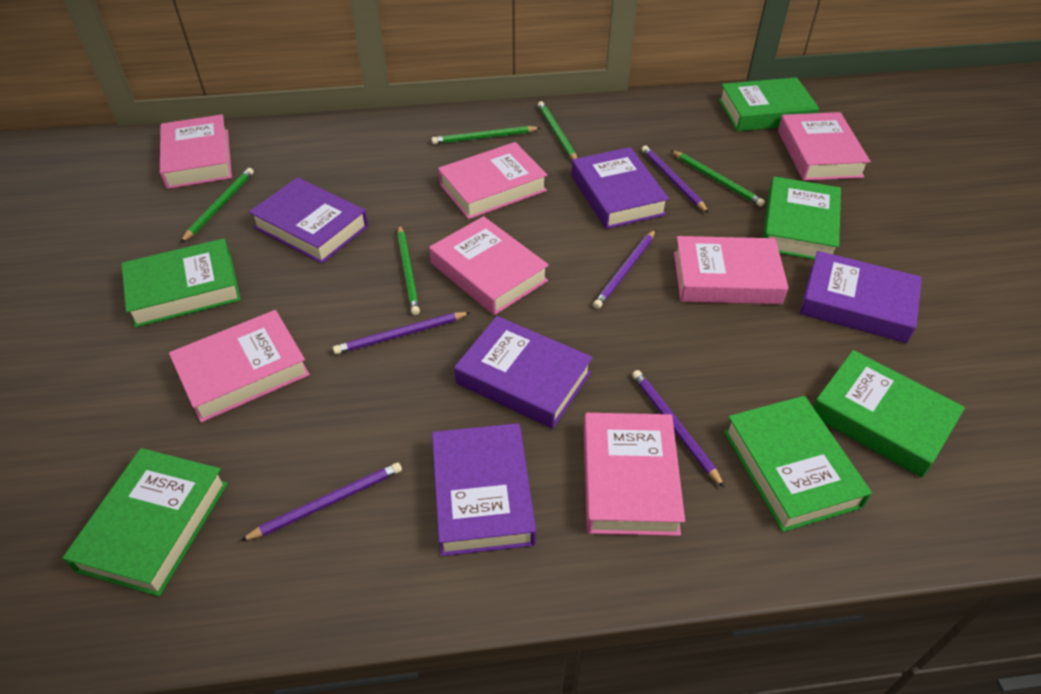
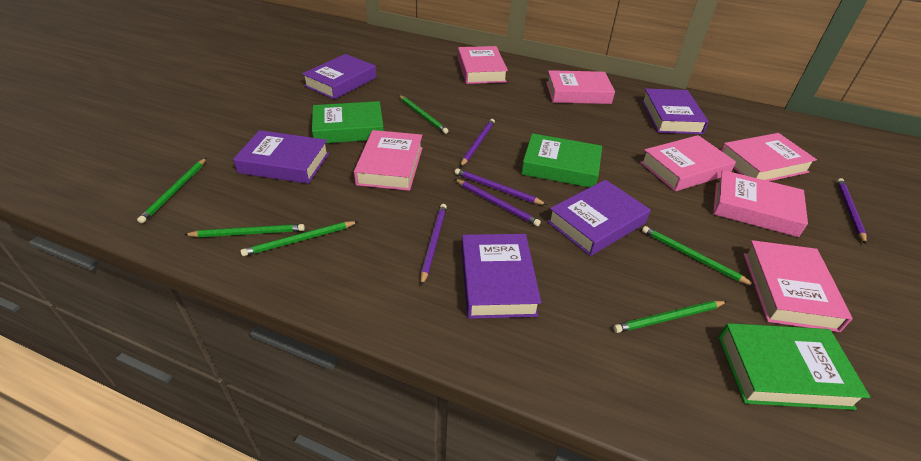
green book: [63,448,228,597] [121,238,241,328] [718,77,819,131] [724,396,872,532] [763,177,841,260] [813,350,965,478] = 6 -> [312,101,384,143] [521,133,602,188] [718,323,870,410] = 3
green pencil: [180,168,254,243] [397,225,420,315] [432,126,540,144] [538,101,577,160] [671,150,765,207] = 5 -> [137,158,206,223] [184,224,305,237] [240,221,359,256] [399,95,448,134] [613,301,727,333] [642,226,755,286] = 6

